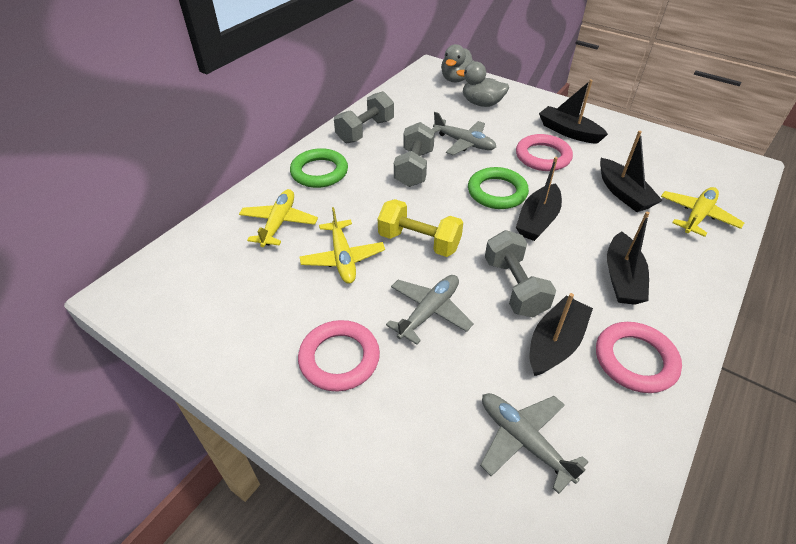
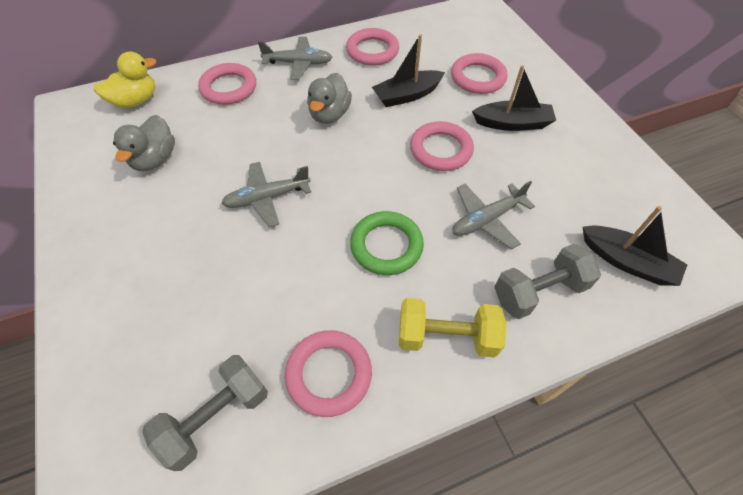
black boat: [516,157,562,241] [530,293,593,376] [539,79,608,144] [600,131,663,212] [607,212,650,305] = 5 -> [372,34,445,107] [472,65,556,131] [583,206,687,286] = 3
green ring: [290,148,348,188] [468,167,529,209] = 2 -> [350,211,424,275] = 1
grey dumbbell: [334,91,394,144] [394,122,435,187] [485,230,556,317] = 3 -> [142,355,268,471] [494,244,601,319] = 2
pink ring: [298,320,380,392] [516,134,573,171] [596,322,682,393] = 3 -> [198,63,256,105] [285,330,372,417] [346,28,399,66] [410,121,474,171] [451,53,507,94] = 5
yellow duck: none = 0 -> [93,52,156,108] = 1
yellow plane: [239,189,318,247] [299,207,385,284] [661,187,744,237] = 3 -> none = 0

